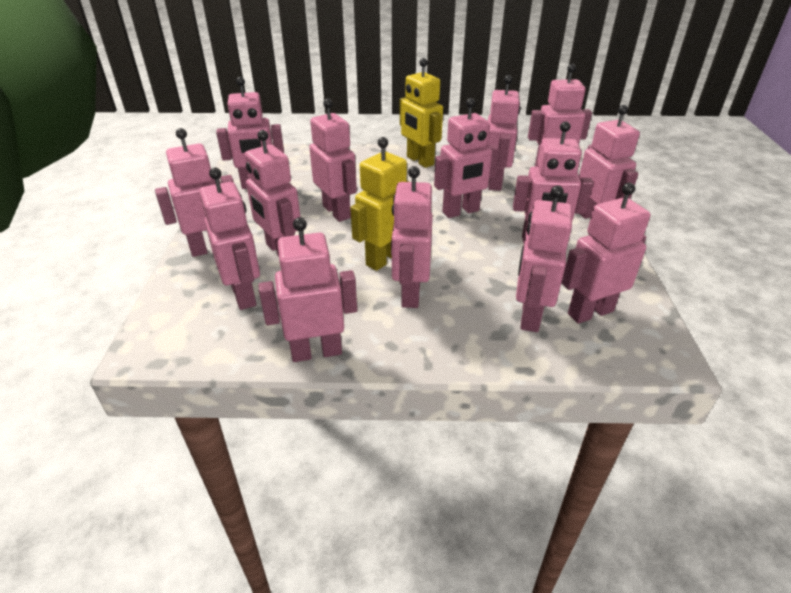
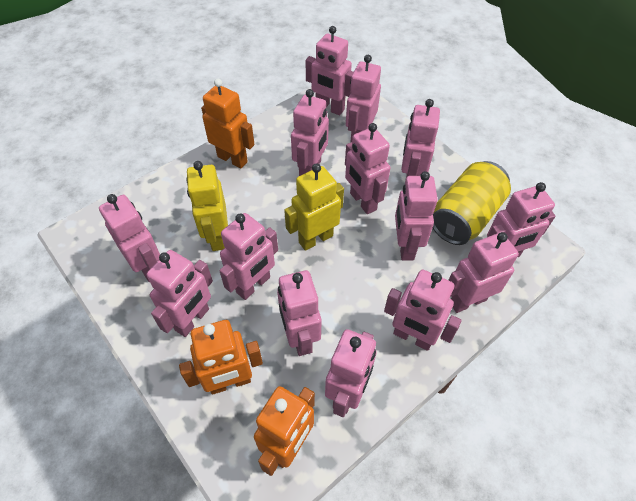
orange robot: none = 0 -> [179,320,263,395] [201,78,255,169] [254,386,315,476] = 3
yellow can: none = 0 -> [433,161,511,245] = 1

